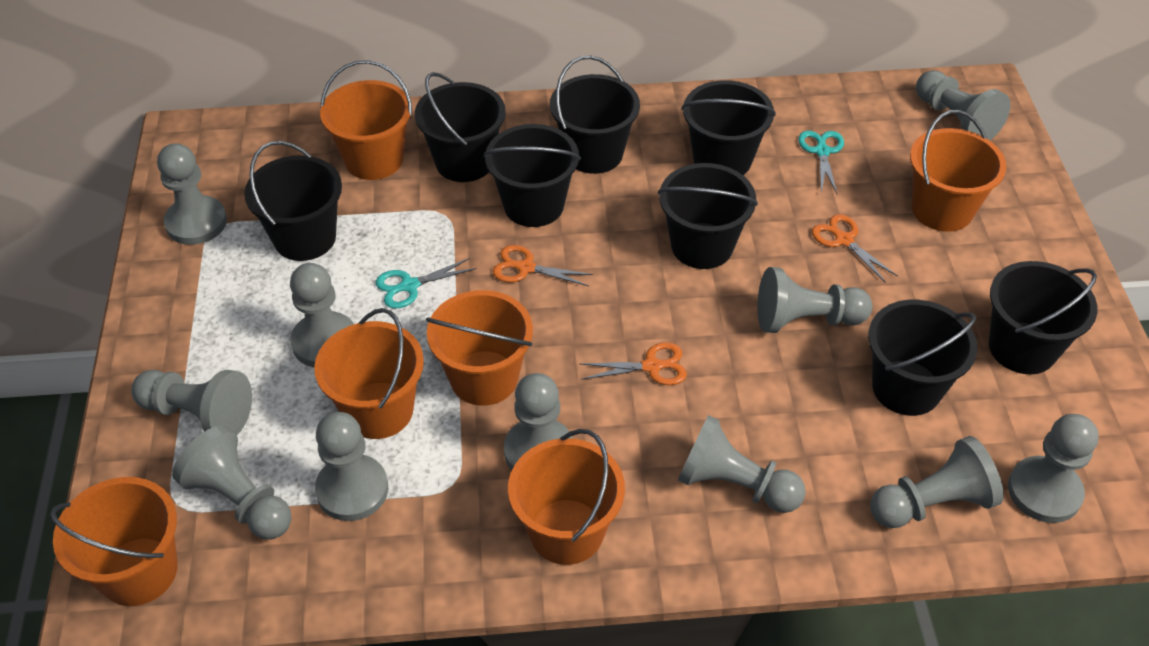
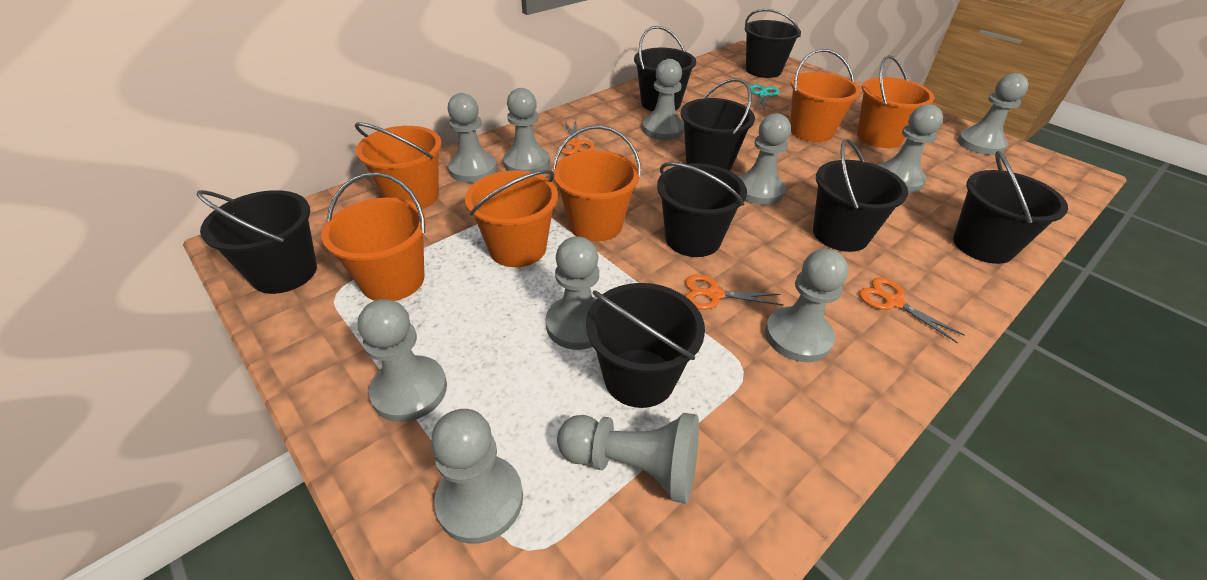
turquoise scissors: [375,258,476,309] [798,130,844,194] = 2 -> [750,84,779,112] = 1

